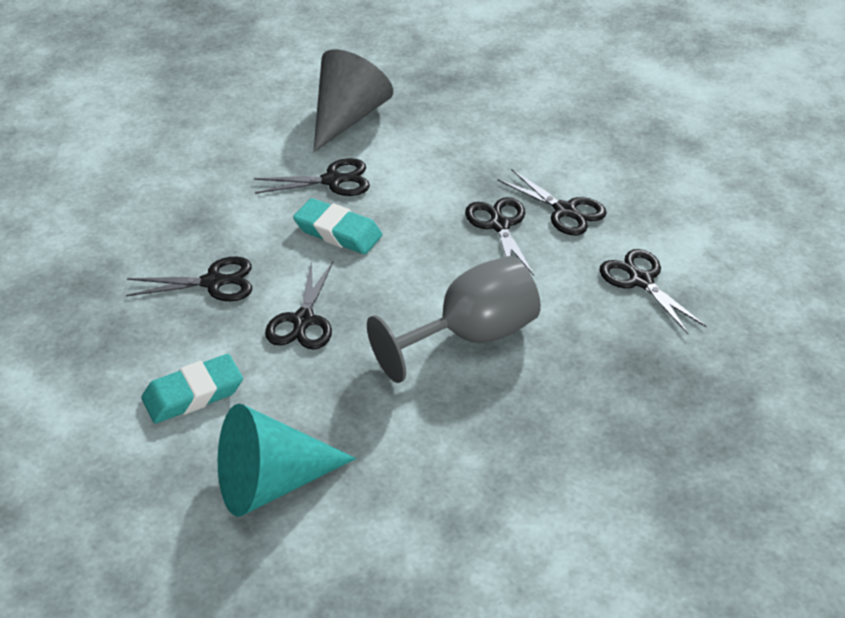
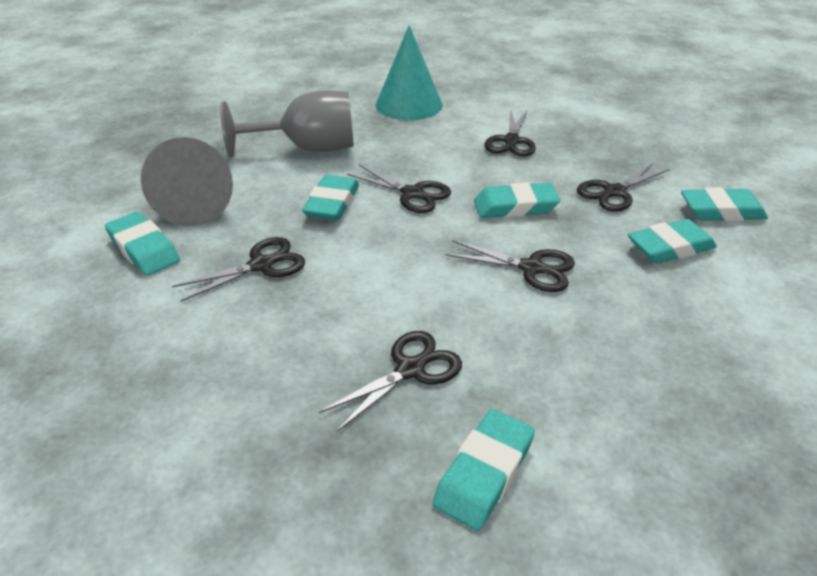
turquoise eraser: [141,354,243,423] [293,198,382,254] = 2 -> [105,212,180,276] [302,175,359,220] [432,409,535,531] [474,182,560,218] [628,219,717,263] [681,187,768,221] = 6

